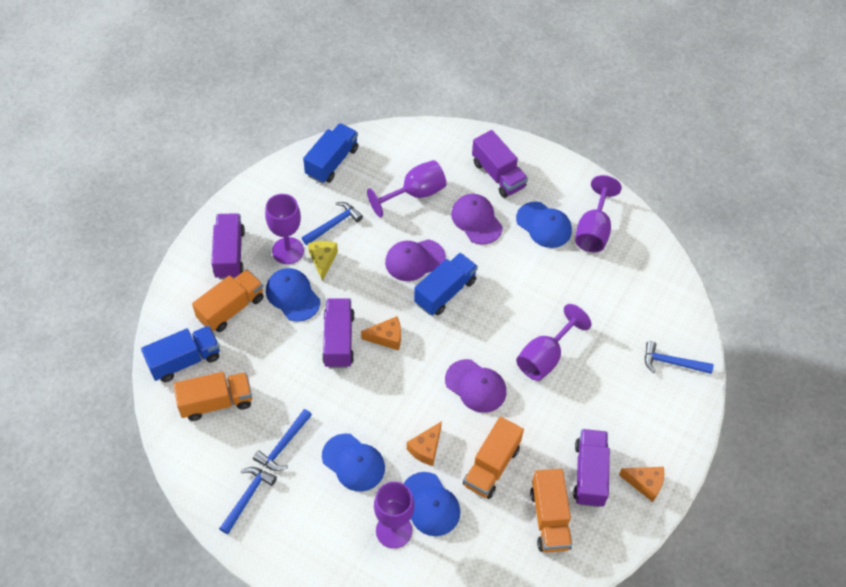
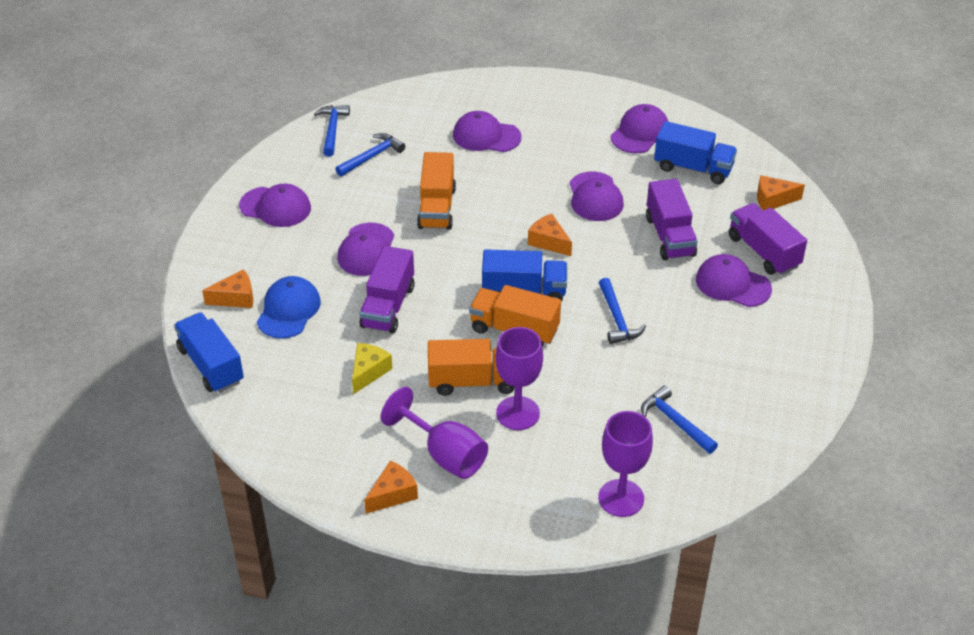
blue cap: [266,268,320,322] [322,433,385,492] [403,472,460,536] [516,202,572,248] = 4 -> [257,276,321,339] = 1
orange cheese: [361,316,401,351] [407,421,442,466] [619,467,664,502] = 3 -> [202,269,253,308] [364,460,418,514] [528,214,572,256] [757,175,805,210] = 4
orange truck: [173,372,252,421] [192,269,264,332] [463,416,524,499] [530,469,572,553] = 4 -> [417,152,456,230] [428,339,515,396] [469,285,561,346] = 3
purple cap: [385,239,446,281] [445,359,506,413] [451,194,503,245] = 3 -> [239,184,311,227] [337,223,394,276] [453,111,522,152] [569,172,624,221] [611,104,668,153] [696,254,772,307] = 6
purple goblet: [265,194,304,264] [367,160,446,218] [374,481,414,549] [516,304,591,381] [575,175,622,252] = 5 -> [381,387,488,479] [495,327,543,430] [598,411,653,517] = 3
purple truck: [211,213,245,279] [322,298,355,368] [472,130,528,198] [573,429,610,507] = 4 -> [359,246,415,334] [646,179,698,260] [729,203,807,275] = 3

